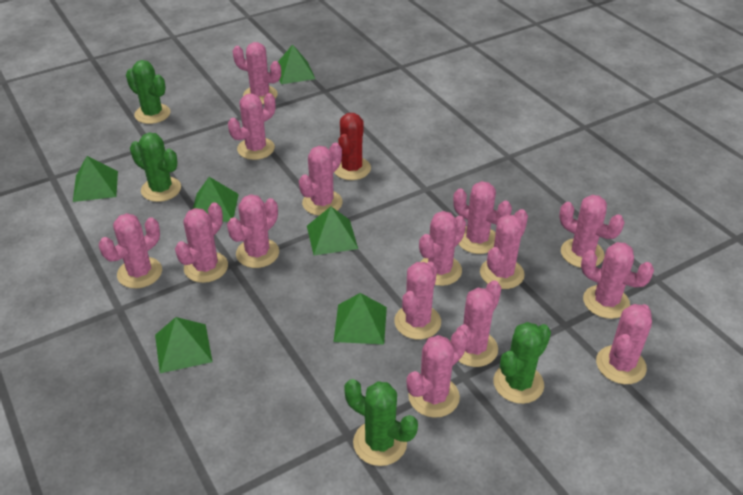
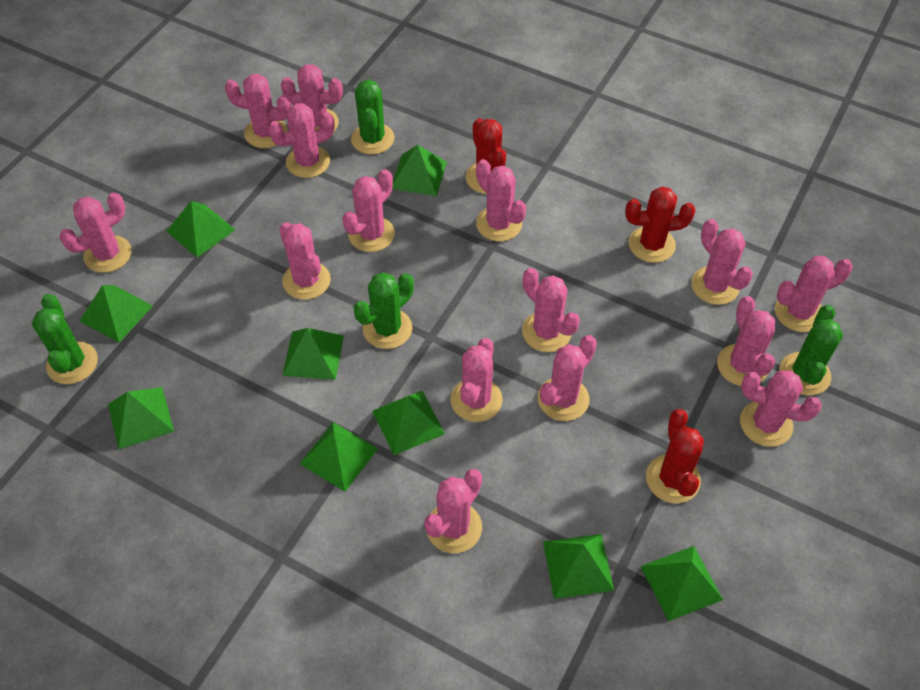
green pyramid: [73,156,118,202] [155,317,212,373] [193,177,239,222] [278,44,315,84] [307,206,358,255] [334,293,387,345] = 6 -> [79,285,153,343] [108,387,174,449] [167,201,235,257] [282,328,344,380] [299,422,379,491] [372,391,445,455] [392,144,447,196] [543,534,614,599] [640,546,723,622] = 9
red cactus: [334,113,371,180] = 1 -> [466,118,506,194] [625,186,696,263] [646,409,704,503] = 3

